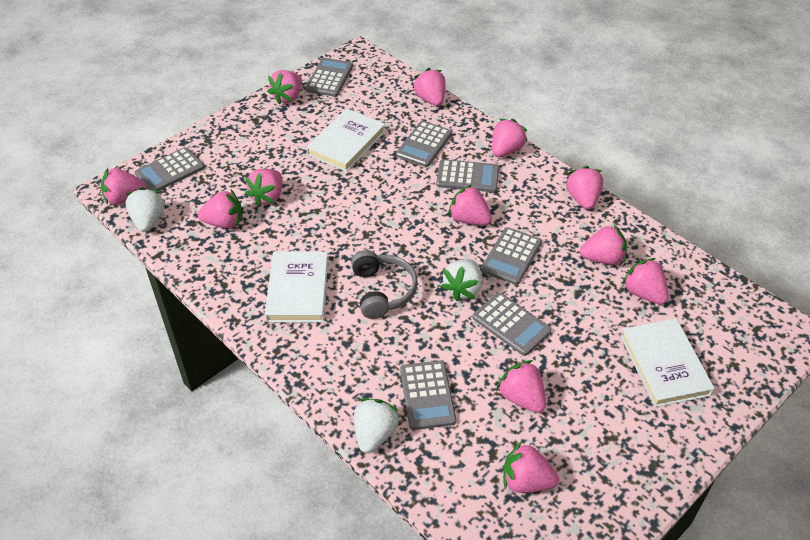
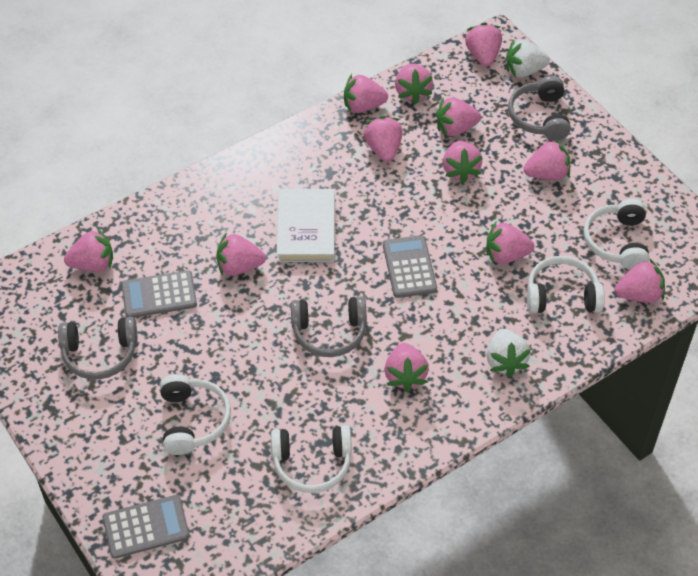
grey calculator: [135,147,204,191] [305,58,353,97] [396,121,452,167] [400,361,456,430] [436,159,499,192] [472,292,552,356] [481,227,542,285] = 7 -> [102,495,190,559] [121,270,197,318] [383,235,437,298] = 3
grey headphones: [351,250,418,319] = 1 -> [58,317,138,380] [291,296,367,357] [508,76,571,141] = 3
white book: [265,252,328,322] [306,108,385,172] [621,319,715,407] = 3 -> [277,189,335,262] = 1
white headphones: none = 0 -> [160,374,231,455] [271,425,352,493] [527,256,605,313] [584,199,649,270] = 4
white strawberry: [125,187,165,232] [354,398,400,453] [441,259,482,301] = 3 -> [487,329,531,377] [506,40,550,77] = 2

